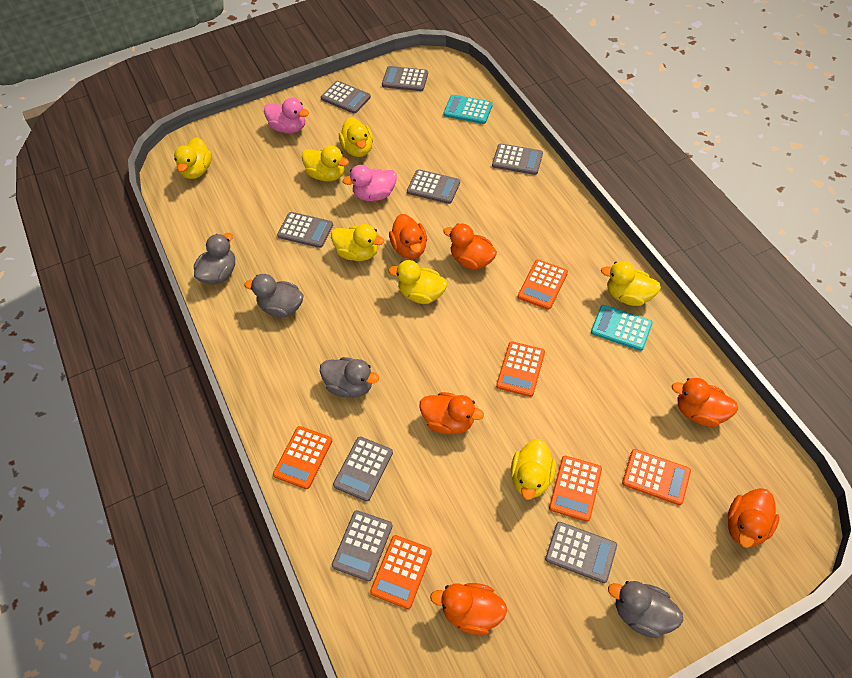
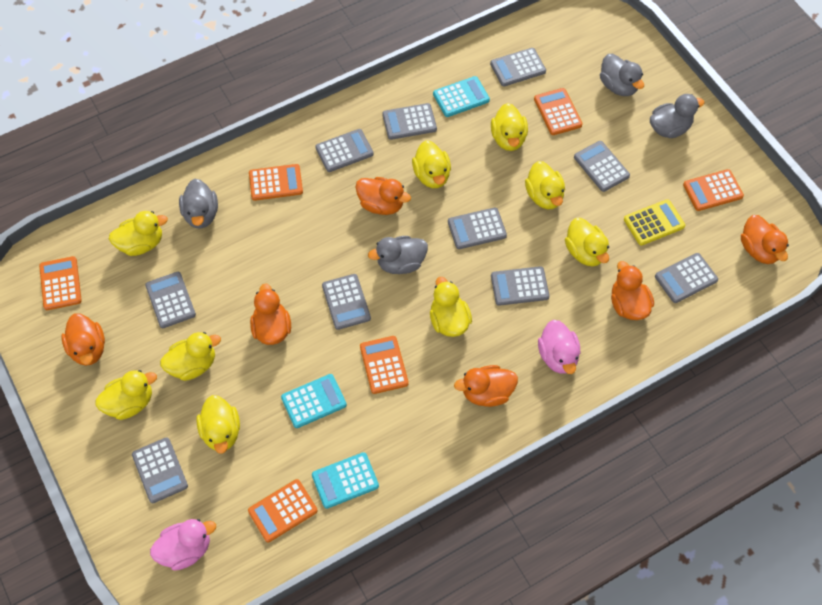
grey calculator: [277,212,333,248] [321,81,371,114] [332,510,392,581] [333,437,393,501] [382,66,428,91] [407,169,460,204] [492,143,543,175] [545,522,617,583] = 8 -> [132,437,188,503] [145,272,196,328] [315,129,374,172] [322,274,371,330] [382,103,437,140] [448,208,507,249] [490,48,546,86] [491,266,549,306] [574,141,630,192] [655,253,718,303] = 10
turquoise calculator: [443,95,493,124] [591,305,653,351] = 2 -> [281,374,347,428] [312,452,379,509] [433,76,490,117] = 3
yellow calculator: none = 0 -> [624,199,685,246] = 1
yellow duck: [174,137,212,179] [302,146,349,181] [331,224,384,261] [339,117,373,157] [388,260,447,304] [511,439,556,500] [601,261,661,306] = 7 -> [95,370,157,420] [109,211,168,256] [160,332,221,381] [196,395,240,454] [412,140,451,188] [430,277,472,337] [491,103,528,151] [525,161,565,209] [565,218,609,267] = 9

